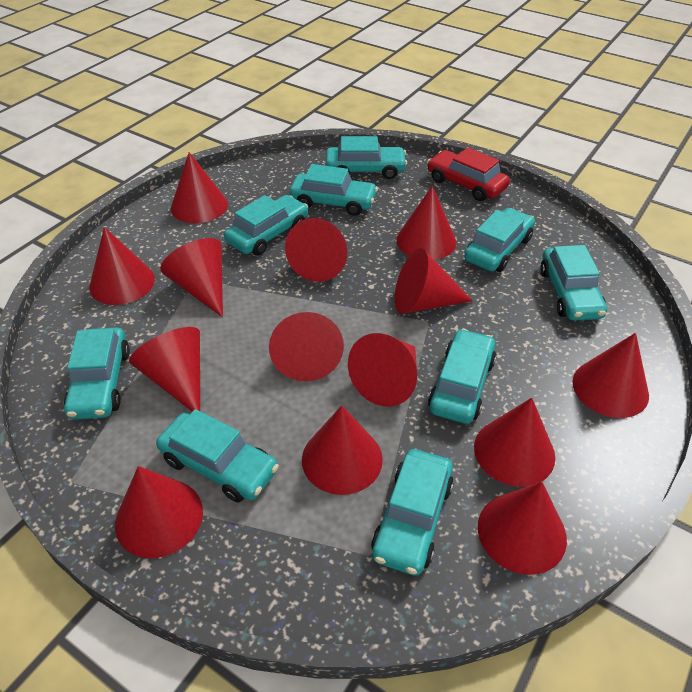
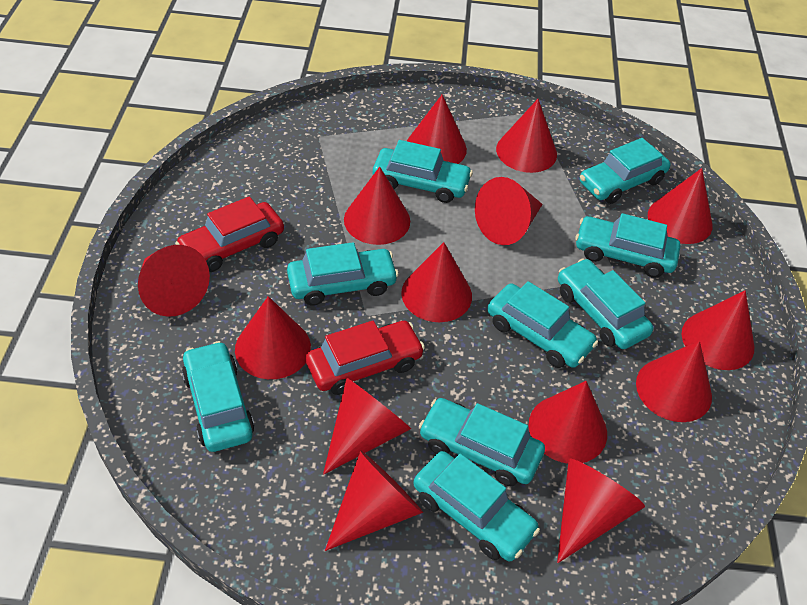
red car: [427,148,510,201] = 1 -> [175,196,284,272] [306,321,425,395] = 2

